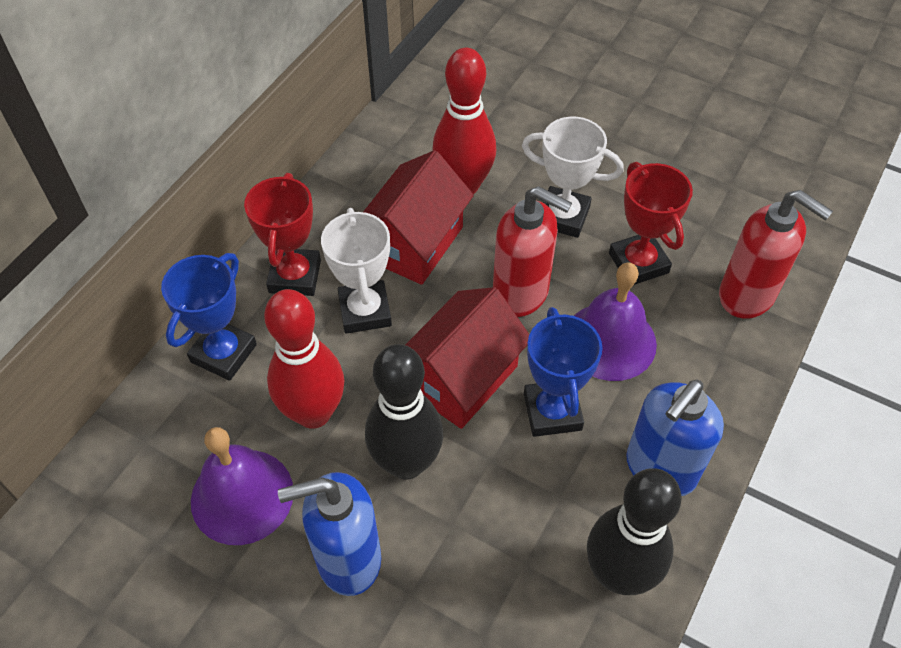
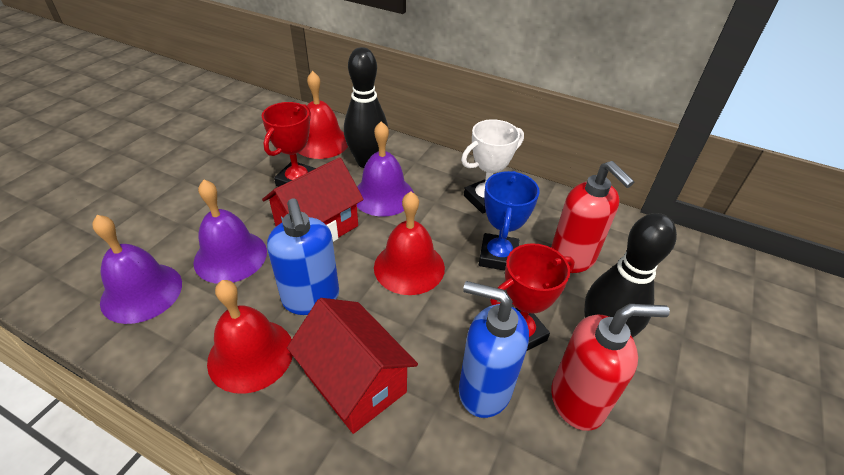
blue trophy: [161,253,257,381] [524,307,603,437] = 2 -> [479,171,540,271] = 1
purple bell: [191,427,293,545] [574,262,657,381] = 2 -> [93,215,182,324] [193,180,267,284] [357,121,414,216] = 3
red bell: none = 0 -> [207,280,293,394] [299,71,348,159] [374,191,445,295] = 3
red bowling pin: [264,289,344,429] [432,48,496,194] = 2 -> none = 0
white trophy: [321,208,392,334] [522,117,624,238] = 2 -> [461,119,524,214] = 1

